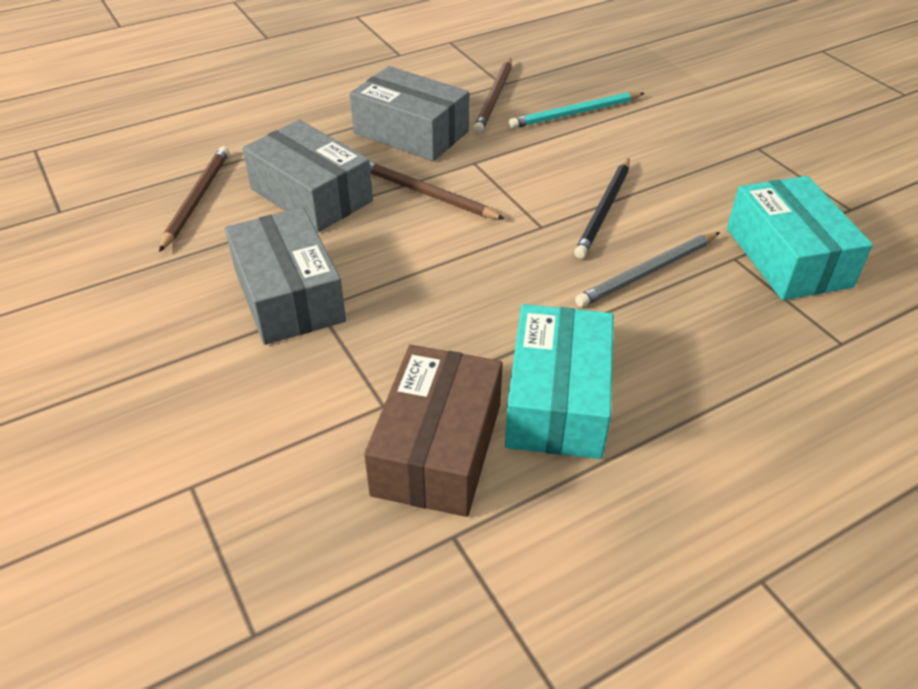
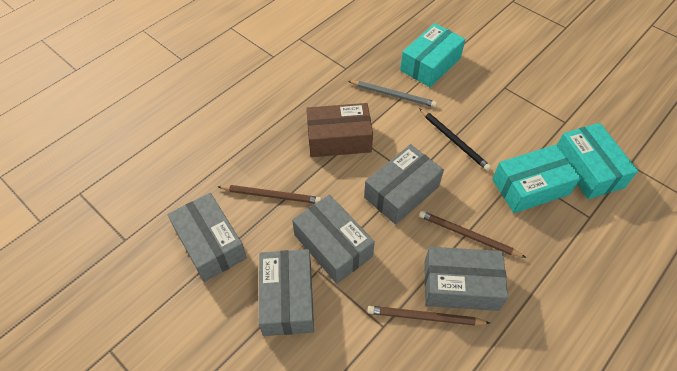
grey box: [225,208,346,345] [243,120,373,232] [350,66,469,161] = 3 -> [167,193,247,282] [259,249,314,336] [292,194,375,284] [364,144,444,225] [424,247,508,311] = 5
turquoise box: [505,304,614,459] [727,176,873,300] = 2 -> [400,23,465,87] [492,145,581,213] [557,123,638,199] = 3
turquoise pencil: [509,92,645,129] = 1 -> none = 0

